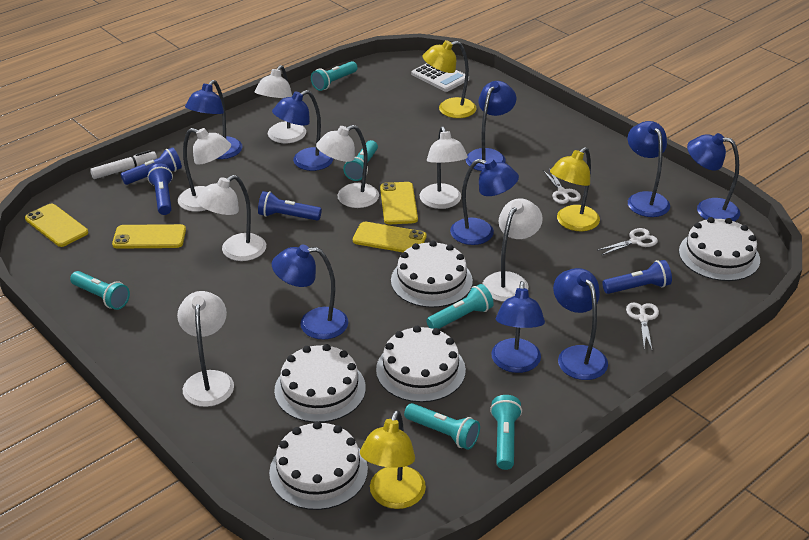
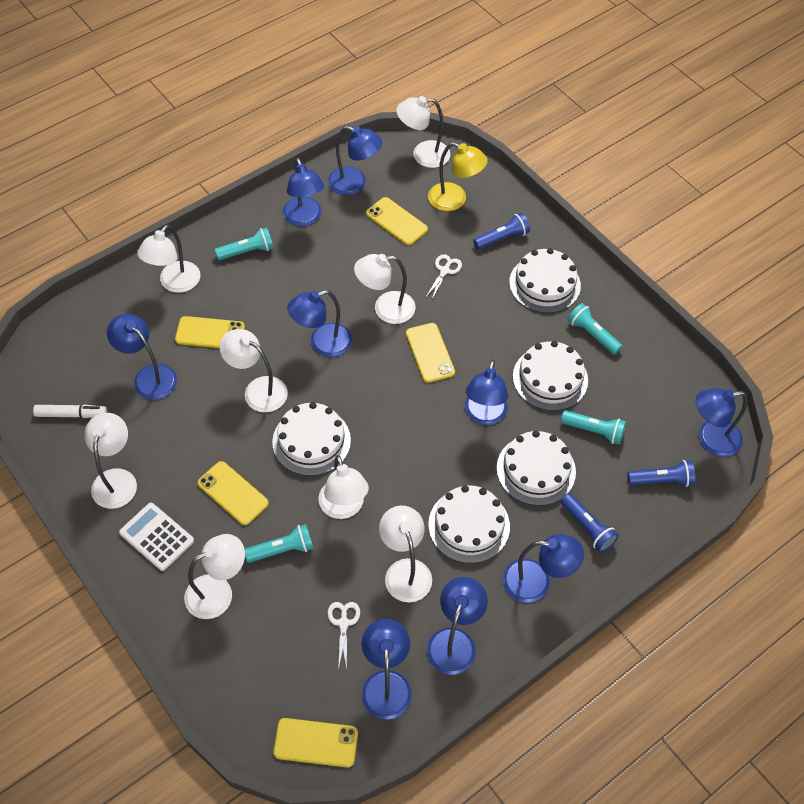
blue flashlight: [121,147,182,185] [147,164,173,215] [258,191,322,221] [602,260,672,294] = 4 -> [473,213,530,250] [561,493,619,552] [627,460,695,487] = 3
turquoise flashlight: [70,271,130,310] [311,61,357,91] [343,140,378,181] [404,403,480,450] [426,284,494,329] [490,395,522,470] = 6 -> [215,227,274,260] [245,524,313,563] [561,410,626,445] [567,303,622,355] = 4
white lamp: [177,291,234,407] [178,128,231,212] [196,175,266,261] [255,65,306,143] [316,125,379,208] [419,126,468,209] [483,199,543,302] = 7 -> [84,413,137,509] [137,225,200,293] [184,534,245,619] [219,329,288,412] [318,455,369,519] [354,254,416,324] [379,506,432,602] [396,96,450,168] = 8
white scissors: [543,168,581,204] [598,228,658,255] [626,302,659,350] = 3 -> [328,602,360,670] [425,254,462,299] = 2
yellow lamp: [360,410,426,509] [422,40,477,118] [550,147,600,231] = 3 -> [428,142,488,211] = 1
yellow phone: [25,204,88,247] [112,224,186,249] [353,222,426,252] [380,182,418,224] = 4 -> [175,316,245,348] [197,461,269,525] [273,718,358,768] [366,197,428,245] [406,323,455,383] = 5

